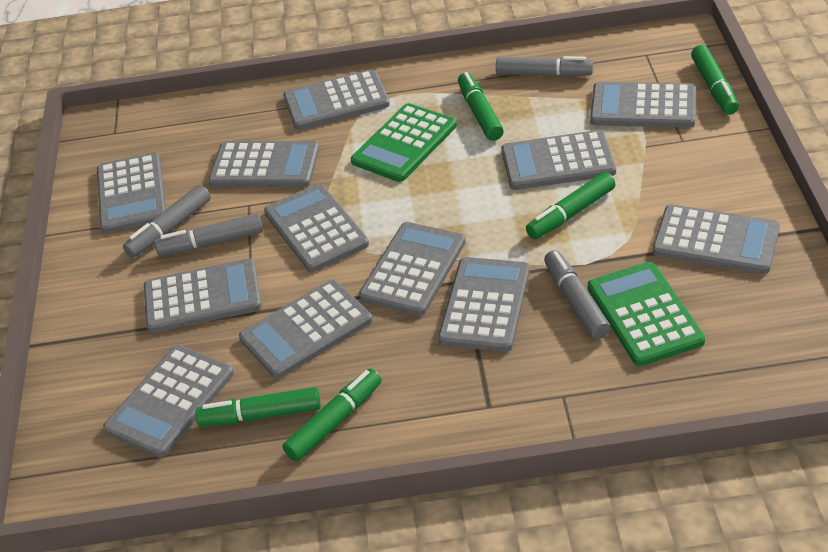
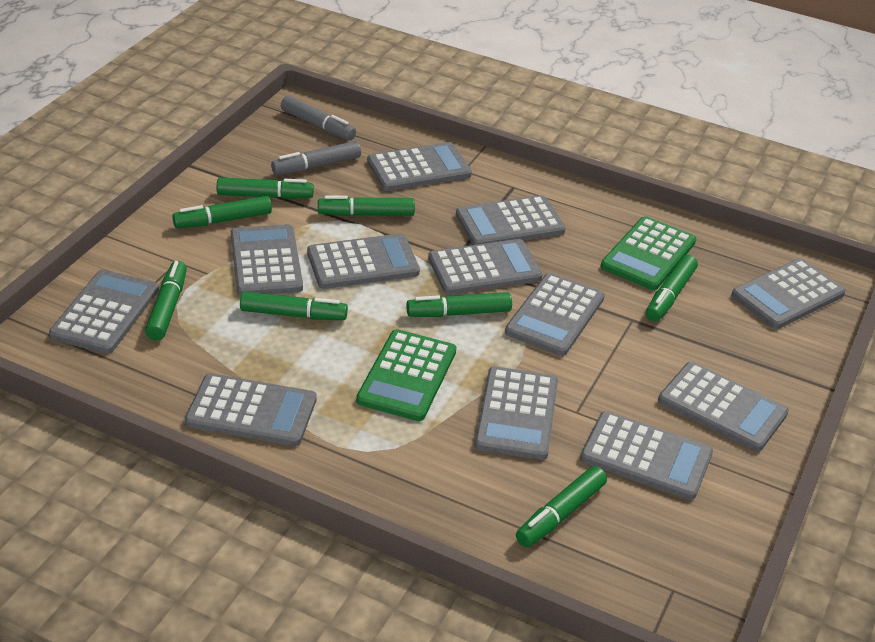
green marker: [195,387,321,426] [283,369,382,462] [458,72,504,141] [526,172,616,239] [691,45,739,114] = 5 -> [145,261,187,341] [172,196,272,228] [217,178,314,199] [240,291,348,320] [318,196,415,216] [406,292,512,317] [516,466,607,547] [646,255,698,322] = 8
grey marker: [123,185,211,258] [155,213,263,256] [496,56,593,77] [544,250,611,339] = 4 -> [271,141,361,175] [281,96,356,141] = 2

